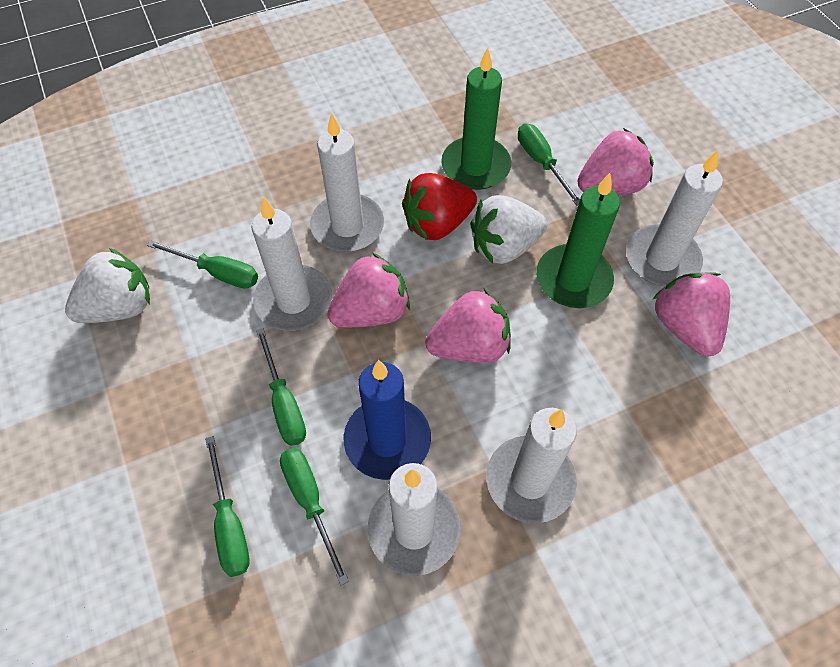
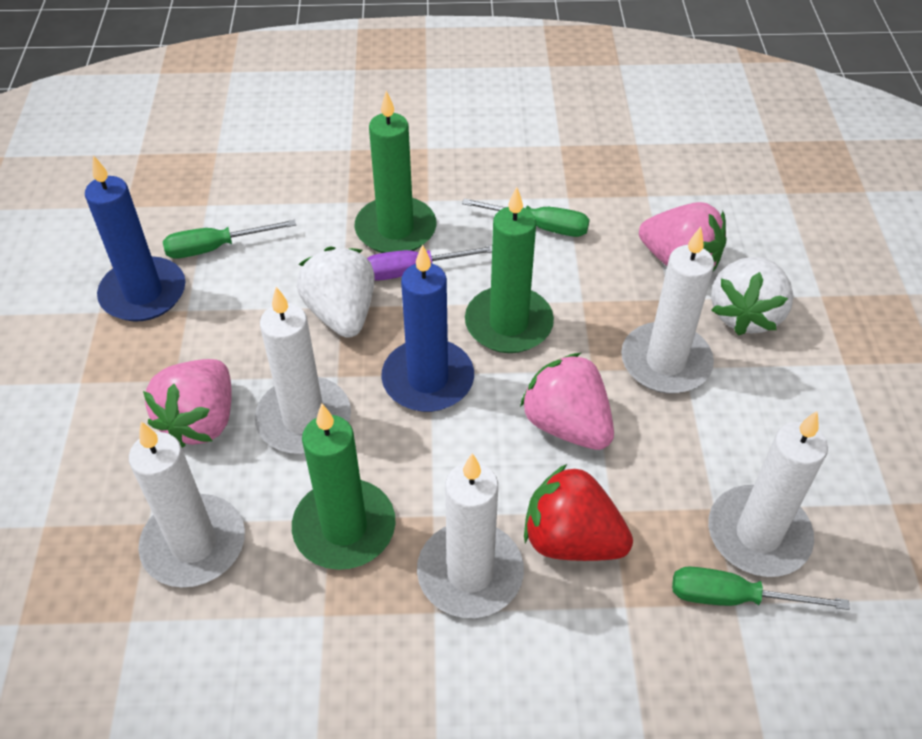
blue candle: [344,360,431,480] = 1 -> [85,155,185,322] [381,244,474,412] = 2
green candle: [441,48,512,190] [536,173,620,308] = 2 -> [292,404,396,570] [354,91,436,253] [465,187,554,353] = 3
green screwdriver: [147,240,258,289] [205,436,250,577] [256,328,306,446] [280,448,349,585] [518,123,580,206] = 5 -> [163,220,296,259] [462,198,590,237] [672,566,850,610] = 3
pink strawberry: [328,253,410,328] [425,289,511,363] [578,128,654,195] [652,272,730,357] = 4 -> [143,359,232,448] [520,353,614,450] [639,202,727,271] = 3
purple screwdriver: none = 0 -> [367,246,492,281] = 1

